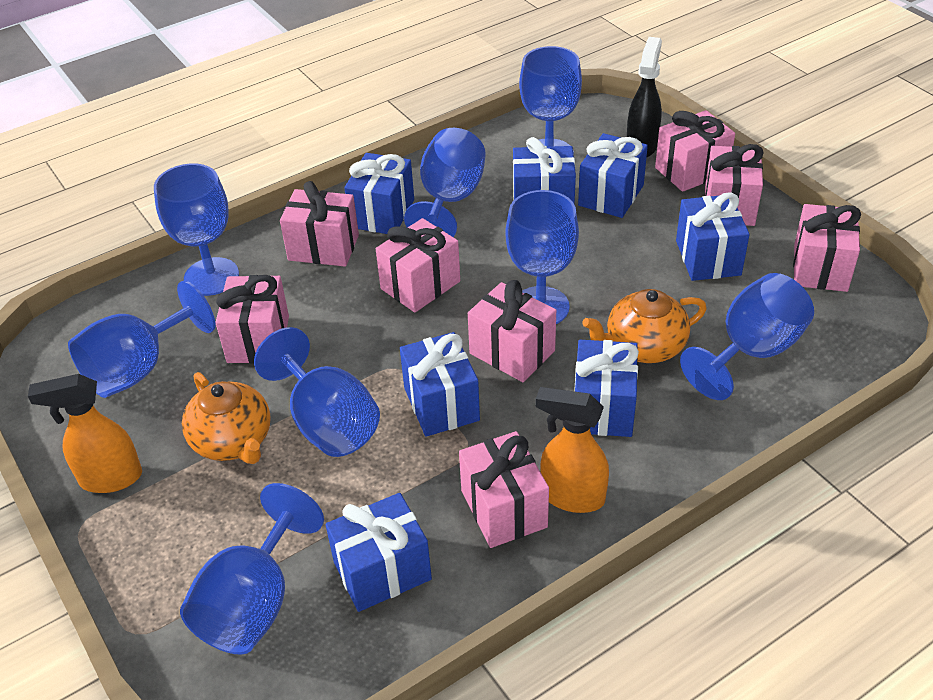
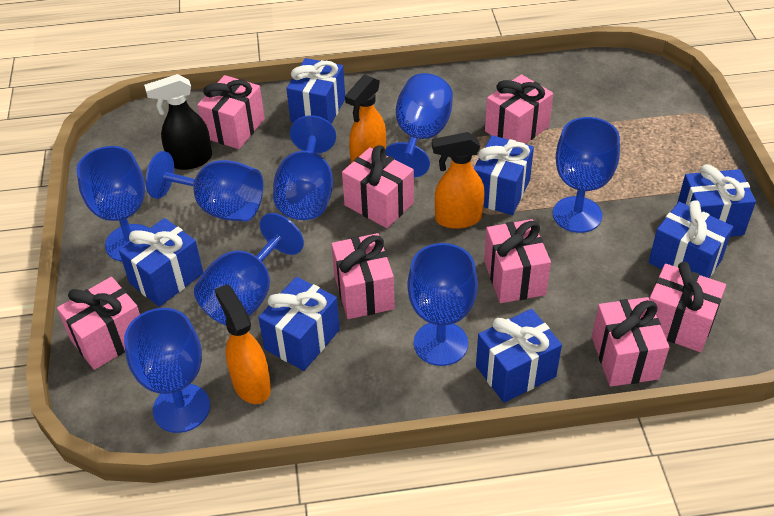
orange spray bottle: [28,374,142,493] [535,387,609,513] = 2 -> [215,284,271,404] [345,75,386,163] [432,132,485,229] = 3
orange teapot: [182,372,271,464] [582,289,707,363] = 2 -> none = 0

